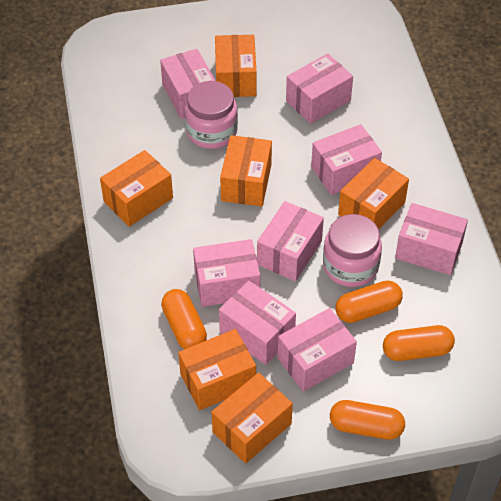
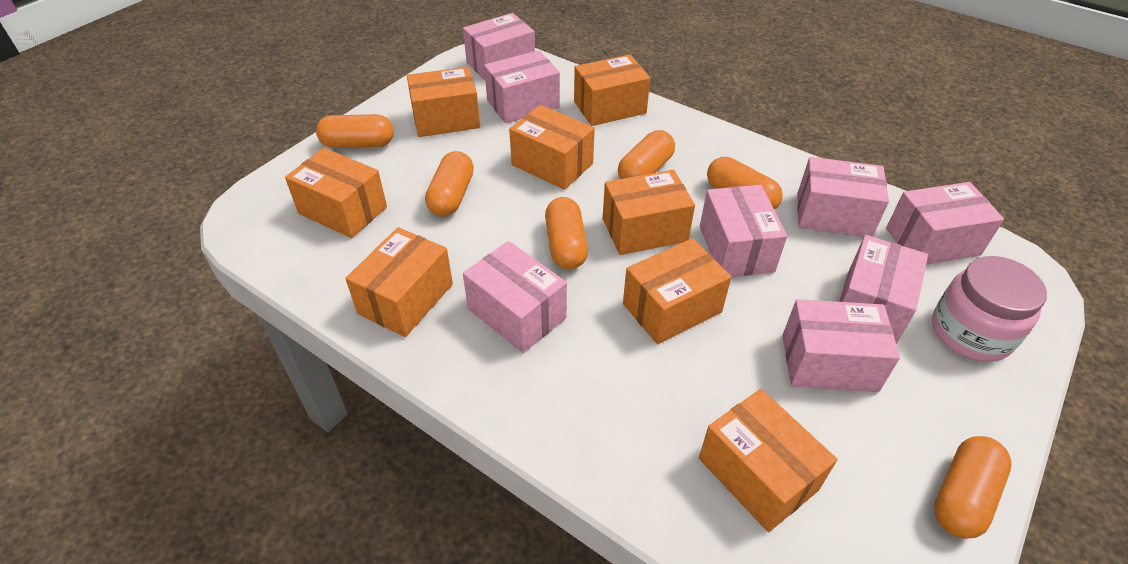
orange box: [100,150,173,227] [178,329,256,410] [211,373,293,464] [215,35,256,97] [220,135,272,206] [338,158,409,229] = 6 -> [285,148,387,238] [345,227,453,337] [407,67,480,137] [509,105,595,190] [574,54,650,126] [603,170,695,255] [623,238,732,344] [699,389,837,532] = 8
orange capsule: [161,289,207,349] [330,400,405,440] [335,280,403,323] [383,325,455,361] = 4 -> [316,114,394,148] [425,151,474,216] [545,197,588,269] [618,130,675,179] [707,157,783,210] [934,436,1011,539] = 6
pink jar: [185,81,238,149] [323,214,382,287] = 2 -> [932,256,1047,362] = 1

